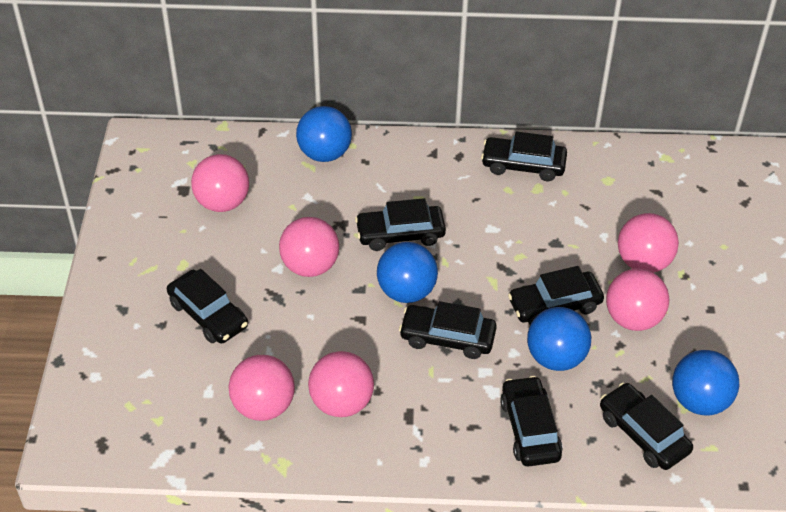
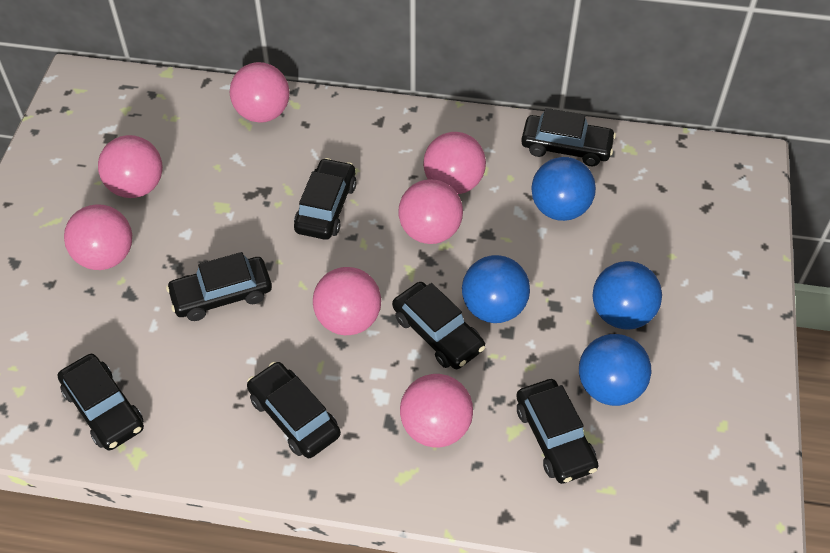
pink ball: [191,154,249,212] [228,355,295,421] [279,217,339,277] [308,351,374,417] [606,269,669,331] [618,213,679,273] = 6 -> [64,204,132,270] [98,135,163,198] [230,62,290,123] [313,267,381,335] [399,179,463,244] [400,374,473,447] [423,132,486,194] = 7

